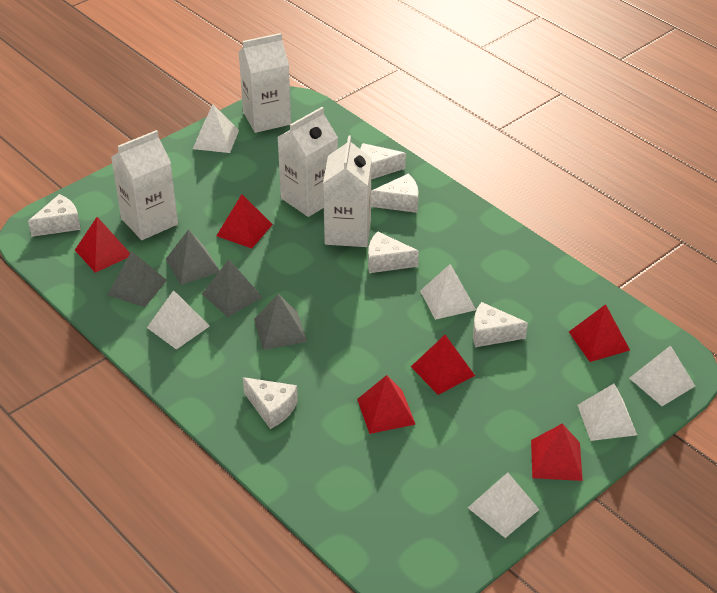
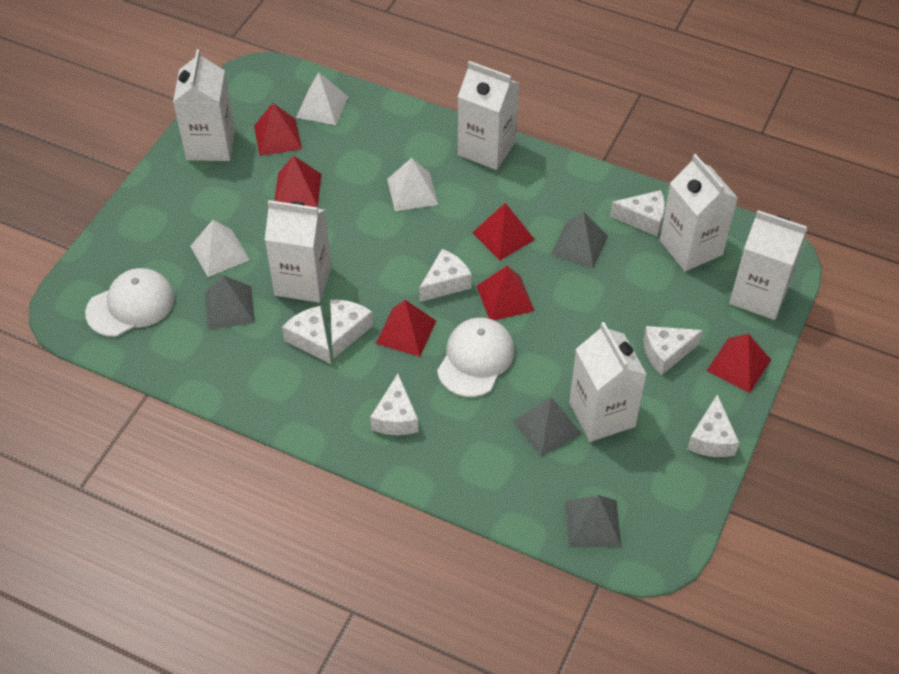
white cap: none = 0 -> [85,268,174,337] [437,318,514,397] = 2
white carton: [111,130,178,240] [239,33,291,133] [278,107,338,217] [323,136,372,247] = 4 -> [173,49,235,161] [265,200,332,303] [458,61,519,170] [569,322,647,442] [659,154,738,271] [729,210,807,320] = 6
white cheese: [28,194,81,237] [243,377,298,429] [360,143,406,179] [368,232,419,273] [371,174,419,213] [473,302,528,347] = 6 -> [282,306,331,364] [330,300,373,359] [370,374,418,435] [419,249,472,302] [610,190,665,236] [644,326,703,375] [687,394,739,457] = 7
white pyramid: [147,290,210,350] [193,105,239,153] [420,264,476,320] [468,472,540,538] [577,384,637,441] [629,345,695,406] = 6 -> [190,220,250,277] [296,72,348,125] [387,158,438,211] = 3

